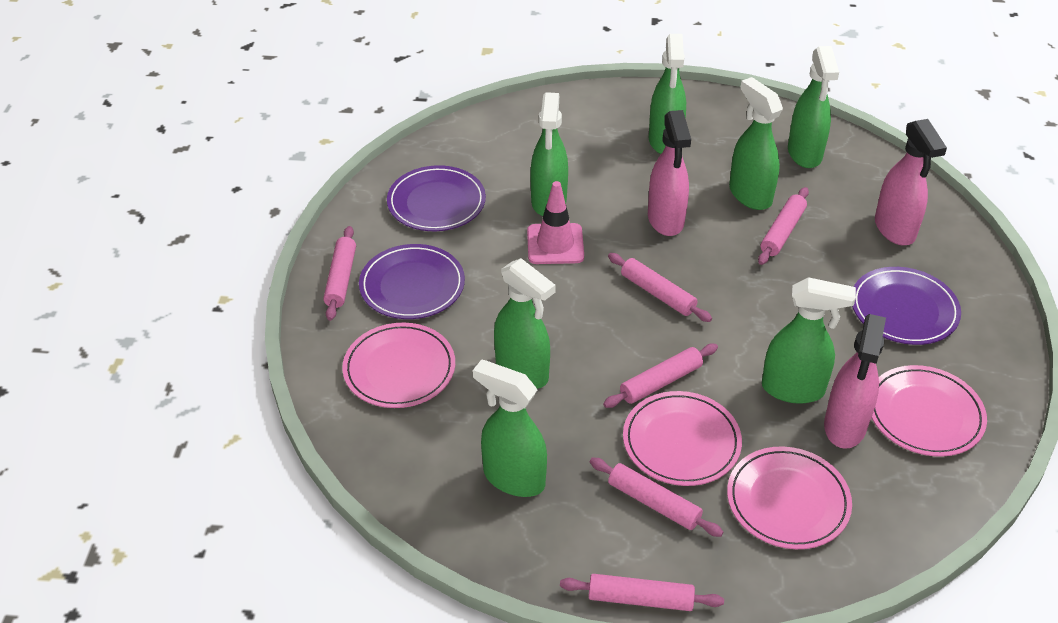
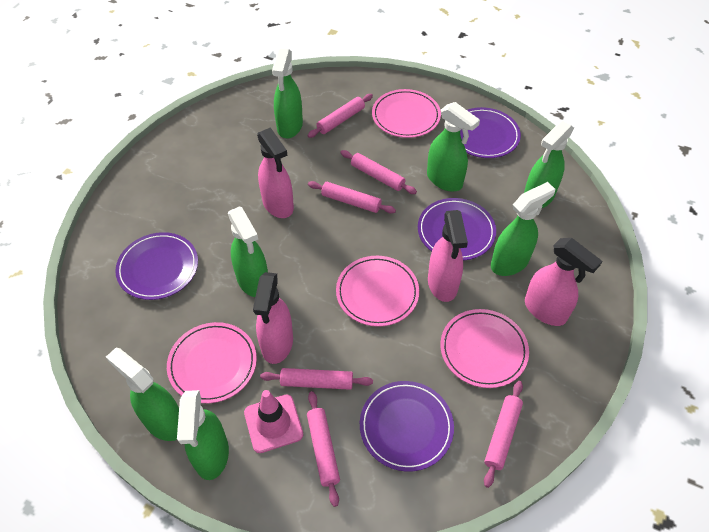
pink spray bottle: [648,110,691,236] [824,314,886,449] [875,119,947,245] = 3 -> [253,272,293,364] [257,127,294,218] [428,210,468,302] [525,238,602,326] = 4
purple plate: [359,244,465,319] [387,165,486,231] [852,267,961,345] = 3 -> [115,232,198,300] [360,381,454,472] [418,198,496,261] [460,107,521,158] = 4

